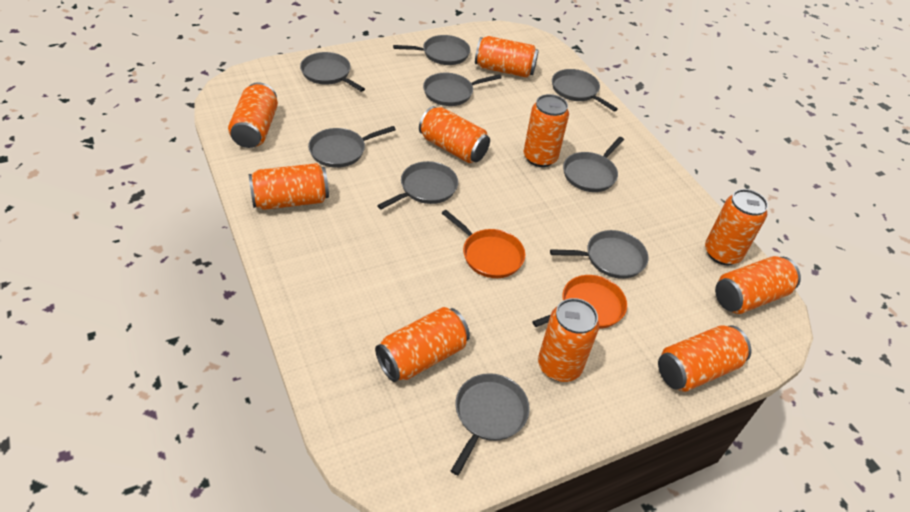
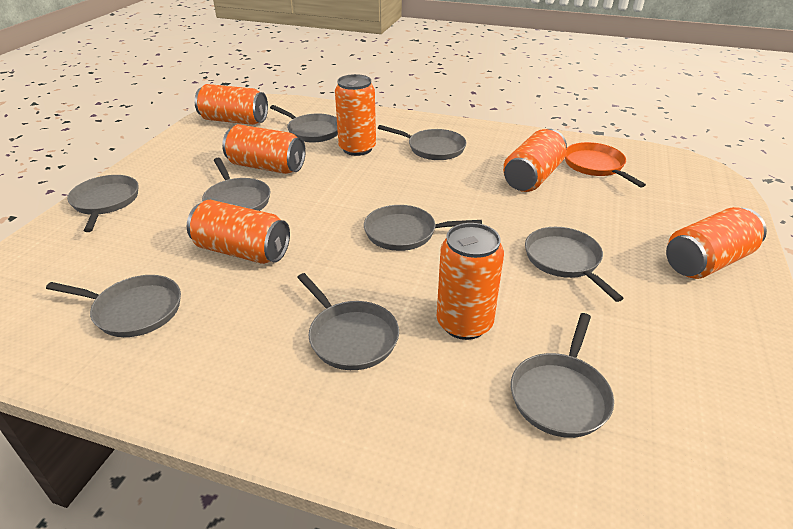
orange can: [228,82,278,148] [249,163,329,210] [375,307,470,382] [419,106,490,163] [475,36,539,78] [524,94,569,167] [538,298,599,382] [658,325,752,392] [705,189,768,265] [715,256,801,314] = 10 -> [187,200,290,264] [194,84,268,125] [222,124,306,174] [335,74,376,156] [437,223,504,340] [503,129,567,192] [666,207,767,279] = 7
orange pan: [442,210,525,278] [532,275,627,329] = 2 -> [565,142,646,188] = 1

